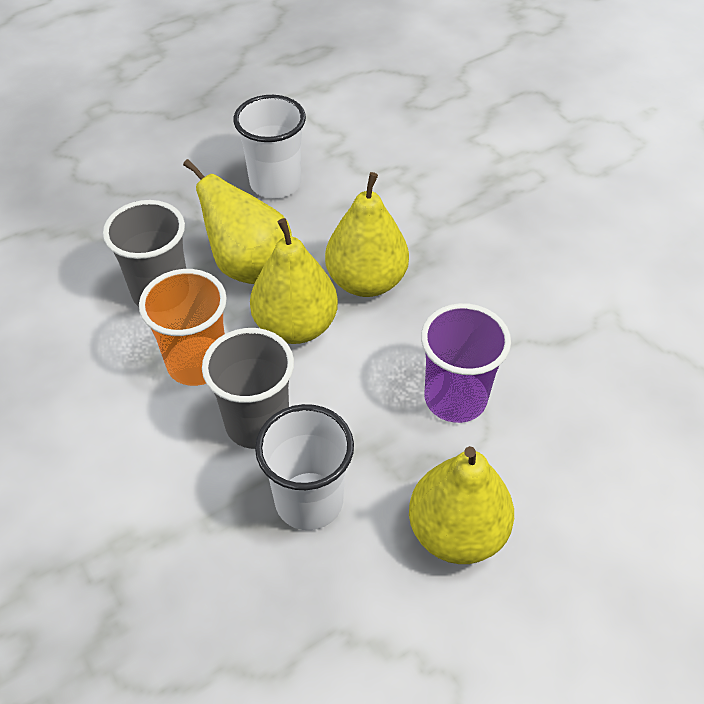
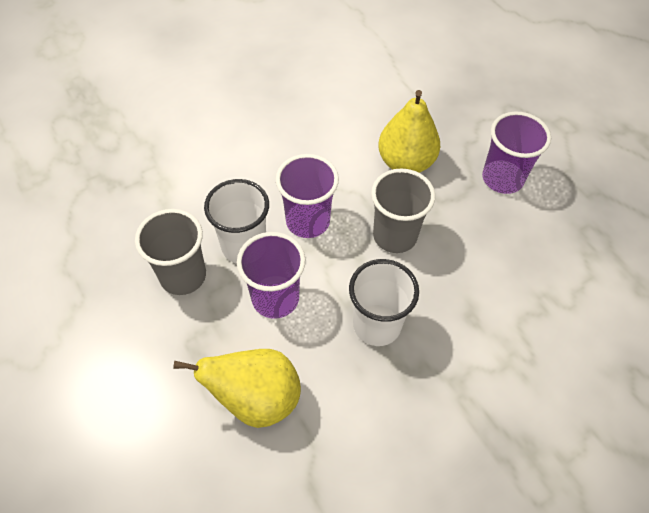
orange cup: [139,269,227,386] = 1 -> none = 0
purple cup: [421,303,511,423] = 1 -> [237,232,305,319] [275,154,339,238] [482,112,551,194] = 3
yellow pear: [183,159,292,284] [250,218,338,344] [325,172,409,297] [409,446,514,564] = 4 -> [173,349,301,428] [378,90,440,173] = 2

